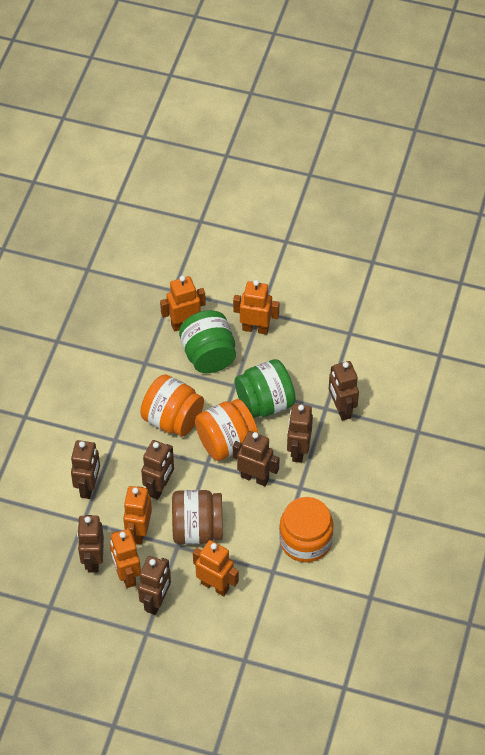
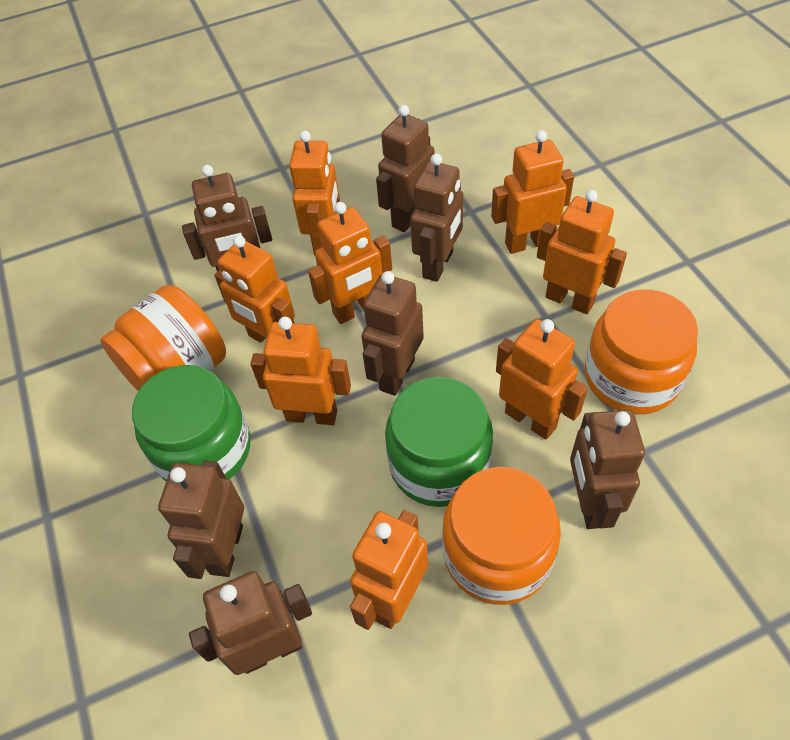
brown jar: [172,490,223,544] = 1 -> none = 0
orange robot: [110,529,141,588] [123,486,152,544] [160,276,206,332] [193,540,239,596] [233,280,279,335] = 5 -> [214,235,295,343] [250,317,351,425] [289,131,340,256] [308,202,392,324] [350,510,428,630] [491,130,574,254] [496,319,588,440] [537,190,627,314] = 8

